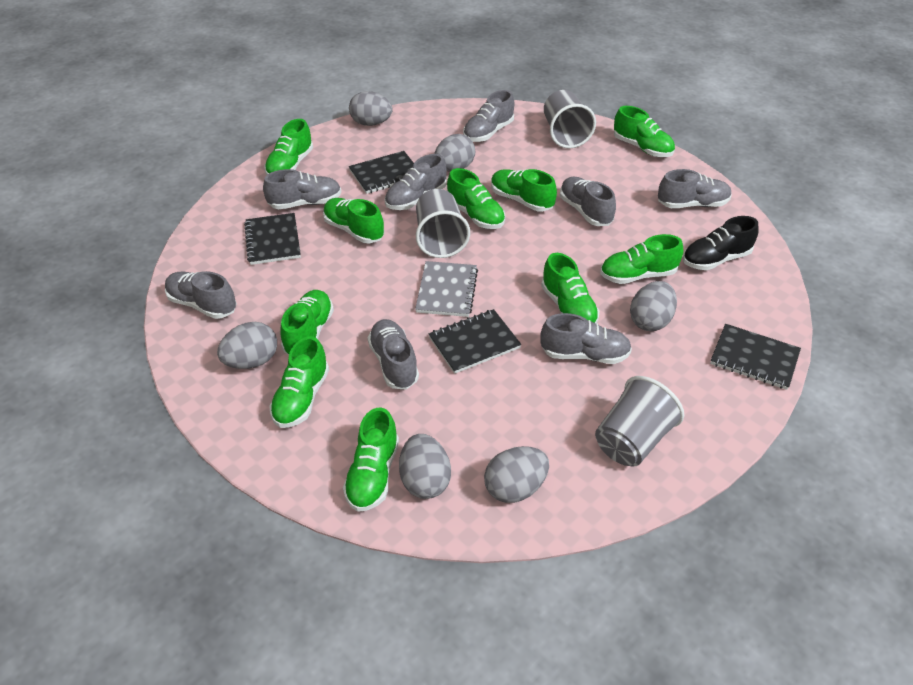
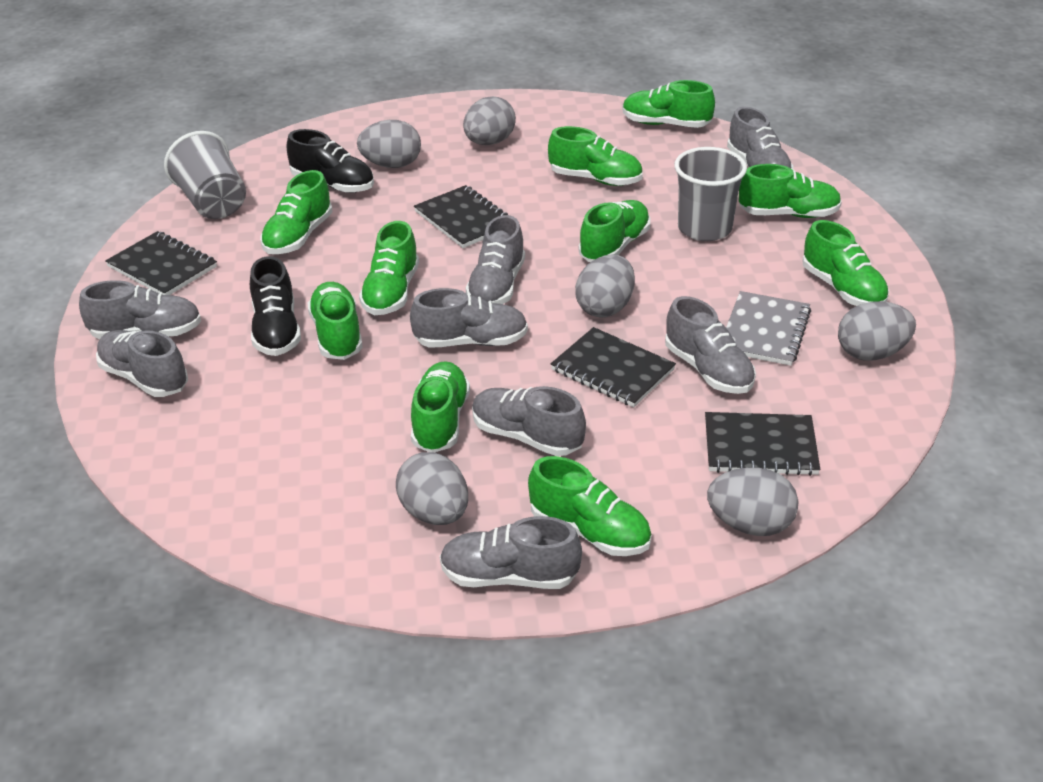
black shoe: [683,216,759,270] = 1 -> [250,256,301,356] [287,129,374,193] = 2
grey cup: [416,189,470,258] [544,90,596,149] [595,376,684,467] = 3 -> [164,131,246,219] [674,147,747,241] = 2

